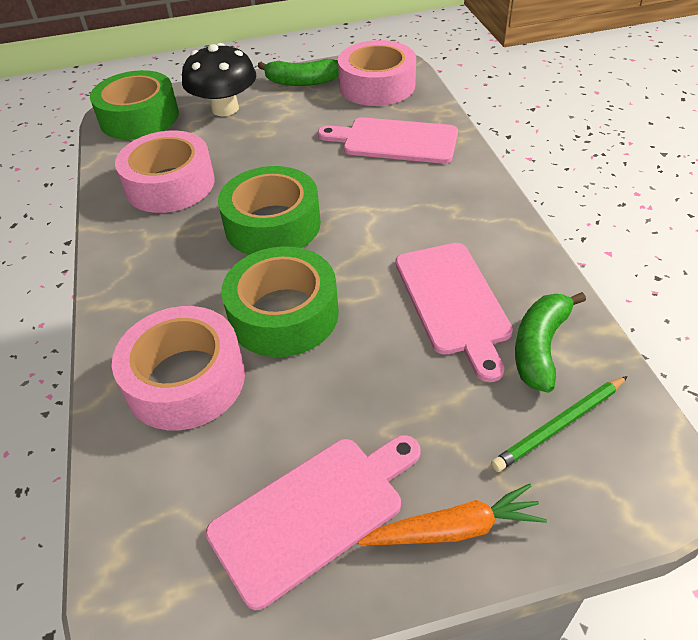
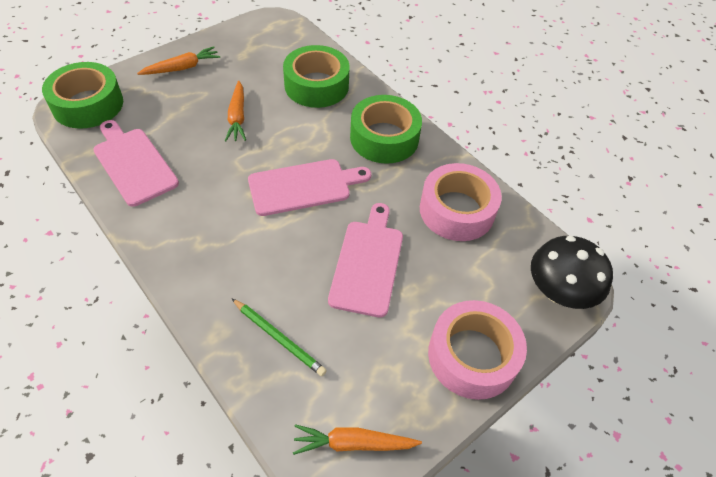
green banana: [258,59,339,86] [515,292,586,393] = 2 -> none = 0
orange carrot: [358,484,547,545] = 1 -> [137,46,220,75] [225,81,246,141] [293,424,422,455] = 3
pink tape: [112,306,245,430] [115,130,215,213] [338,40,416,106] = 3 -> [420,163,502,241] [428,300,527,400] = 2

